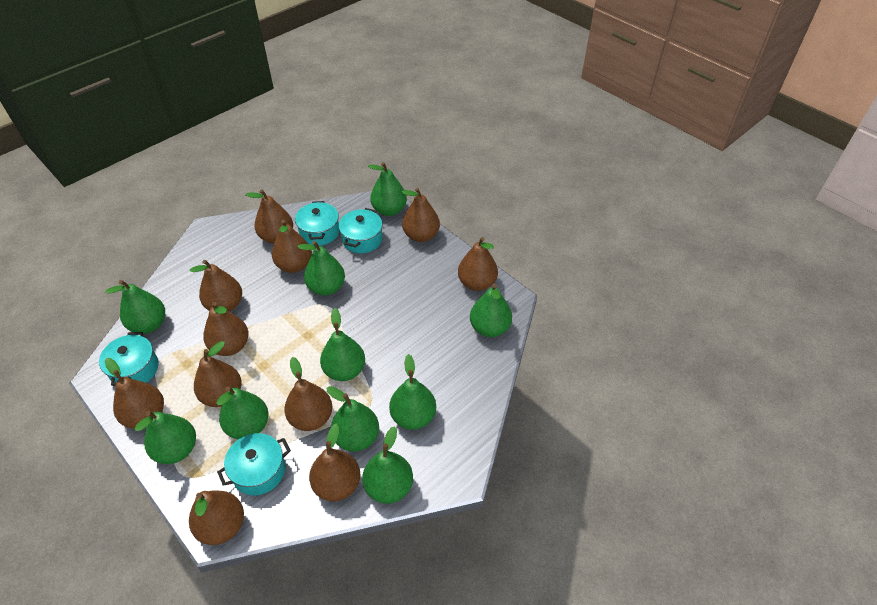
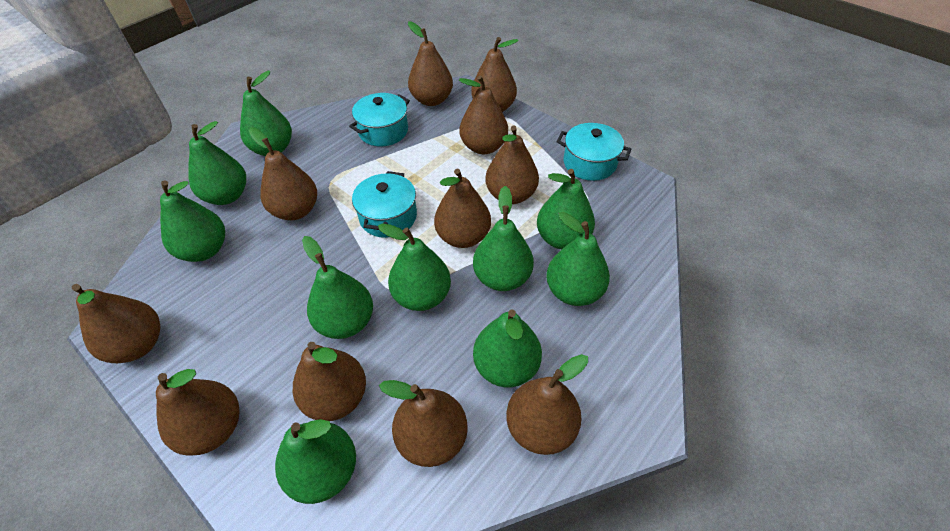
turquoise pot: [99,332,159,386] [217,433,291,496] [295,201,339,246] [339,208,382,253] = 4 -> [349,93,410,146] [352,171,417,238] [557,123,632,181] = 3

